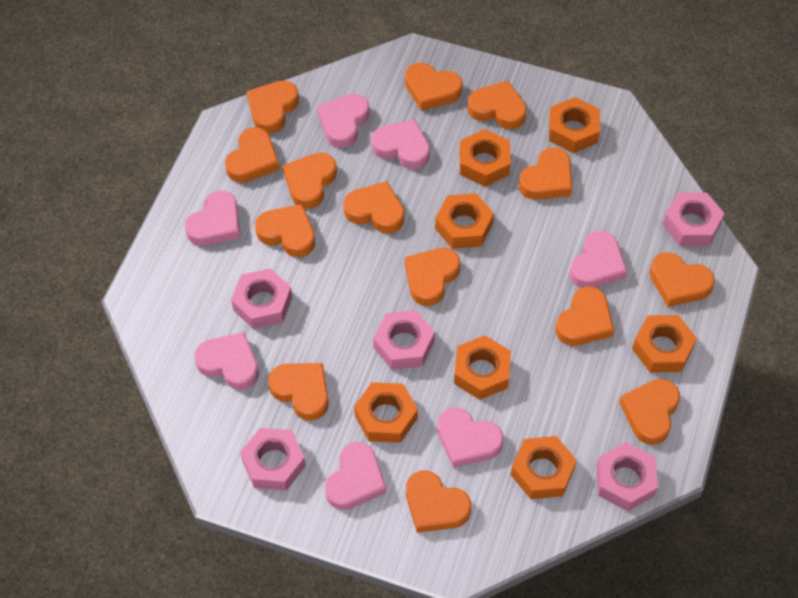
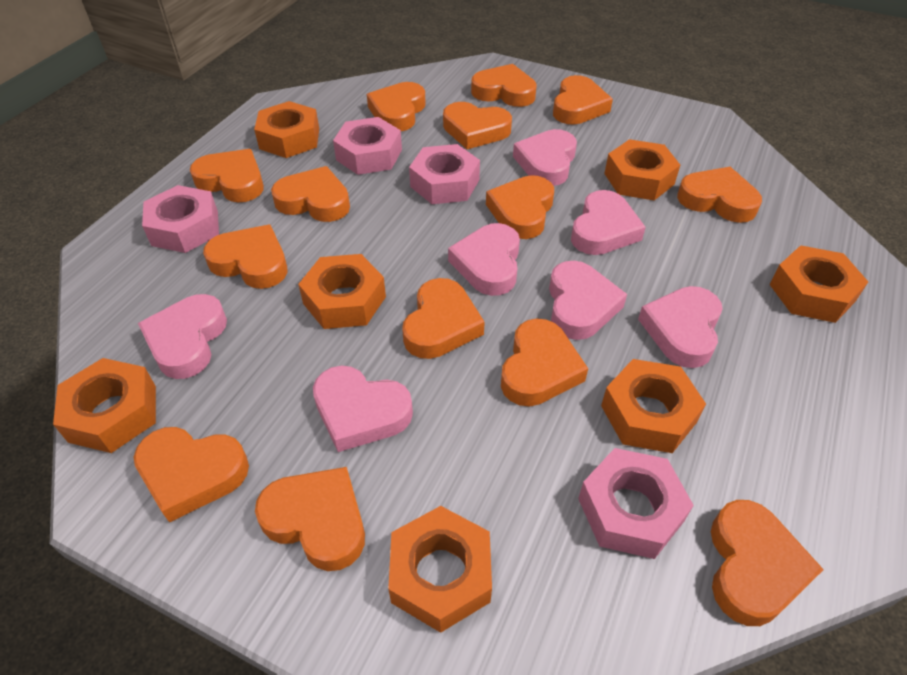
pink nut: [231,268,292,329] [240,428,306,491] [373,310,435,370] [596,442,658,511] [663,193,725,246] = 5 -> [142,185,219,253] [333,117,402,175] [409,144,480,204] [578,448,694,559] = 4

